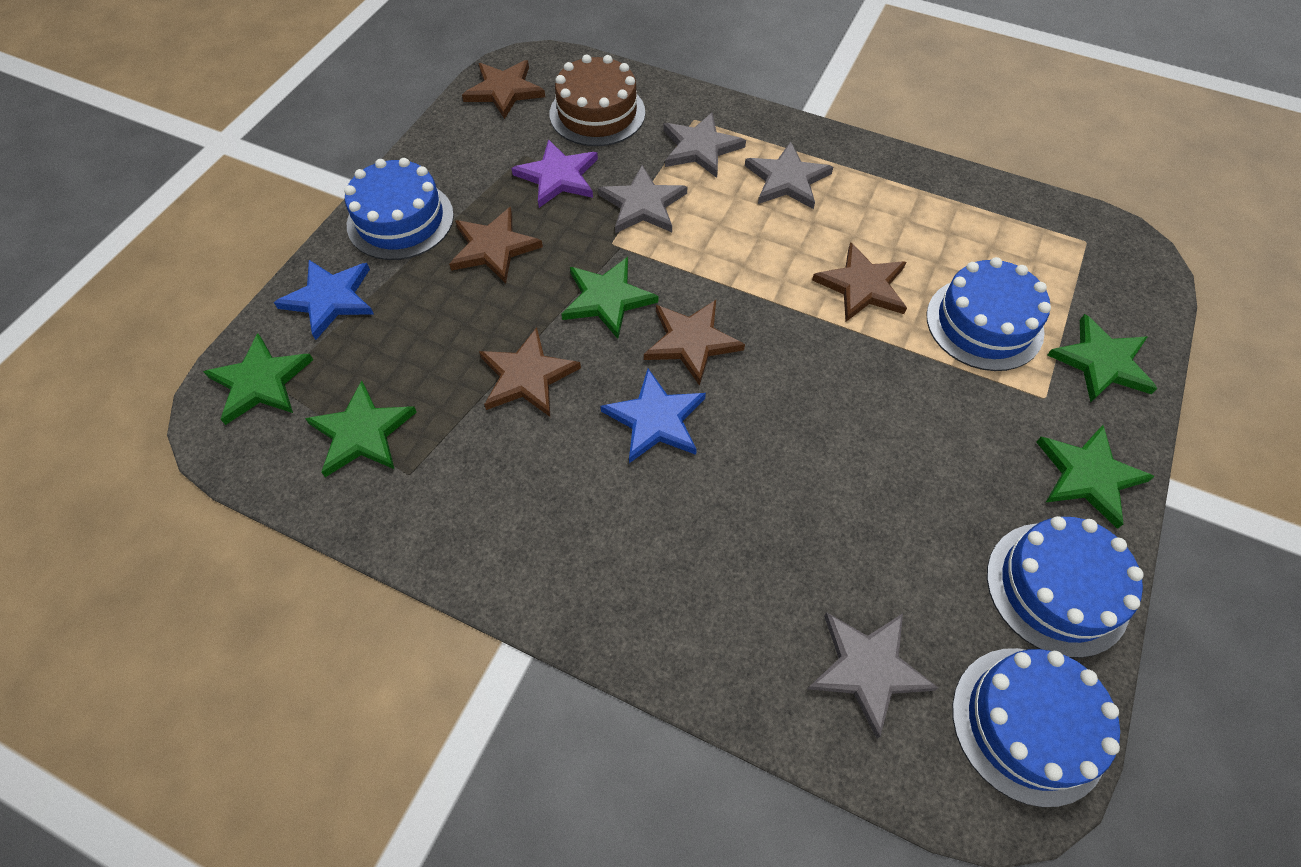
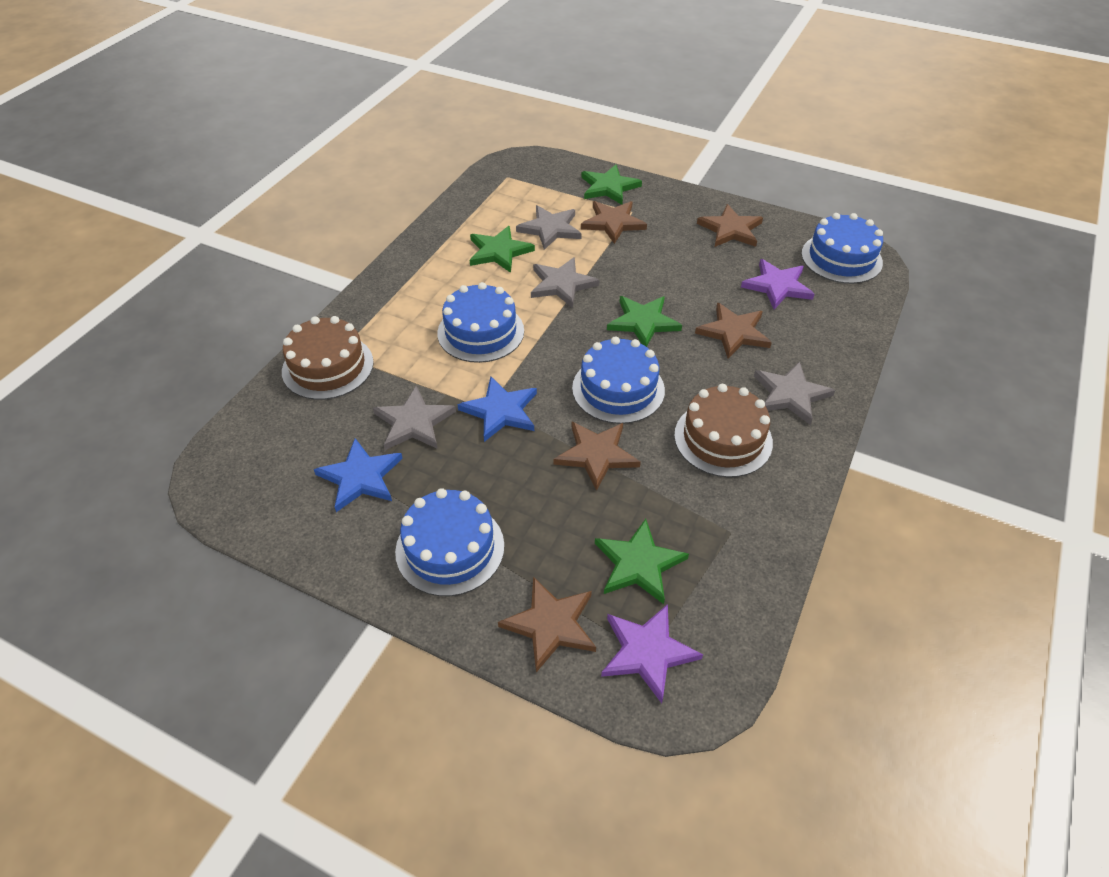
brown cake: [550,54,645,146] = 1 -> [282,316,374,400] [674,384,773,477] = 2
green star: [203,334,313,425] [305,380,417,477] [562,257,658,339] [1036,425,1155,529] [1047,314,1158,403] = 5 -> [470,226,535,273] [581,165,642,205] [595,519,689,604] [607,296,682,347] = 4
purple star: [511,139,598,208] = 1 -> [601,604,703,703] [741,259,814,309] = 2

